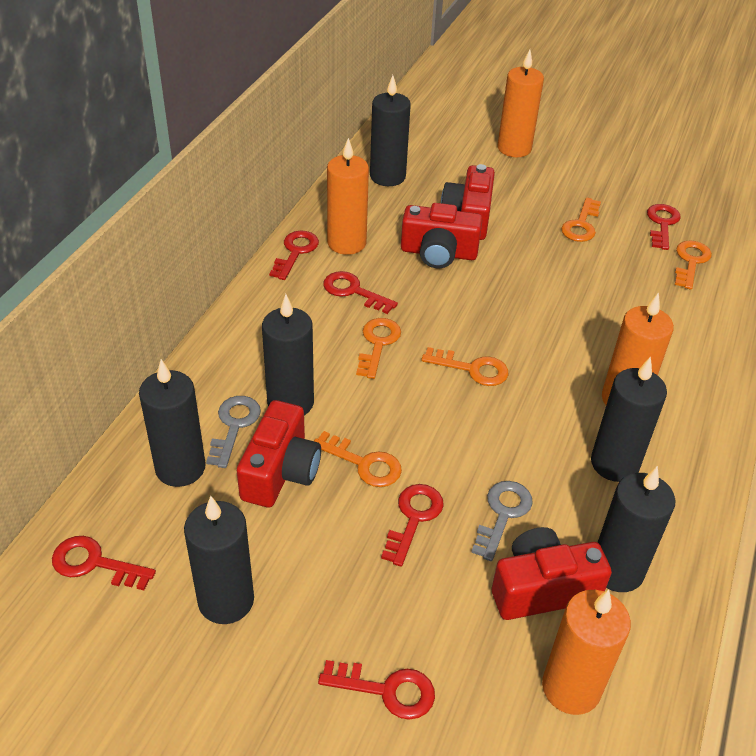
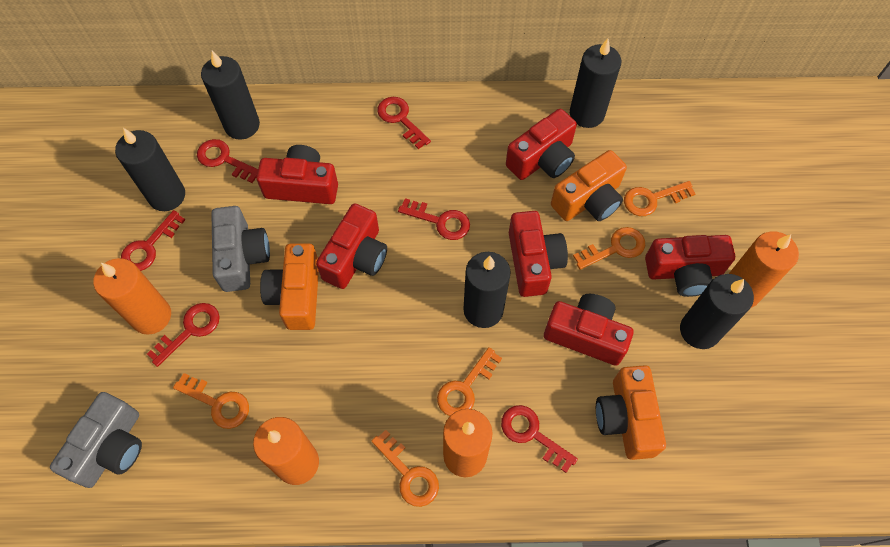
black candle: [139,359,206,487] [184,496,254,624] [262,294,314,415] [370,75,411,186] [591,357,667,482] [597,466,676,592] = 6 -> [115,128,185,211] [201,51,260,140] [463,252,511,328] [570,38,621,128] [680,274,754,349] = 5
grey camera: none = 0 -> [50,392,142,488] [212,206,270,292] = 2
grey key: [206,396,261,468] [471,481,533,561] = 2 -> none = 0
orange camera: none = 0 -> [260,243,319,330] [551,150,627,221] [596,365,666,460] = 3
red camera: [237,400,321,508] [401,203,483,268] [441,164,495,240] [492,527,612,620] = 4 -> [256,145,338,204] [316,203,387,289] [506,109,577,180] [509,211,568,297] [544,294,633,366] [645,235,735,297] = 6

